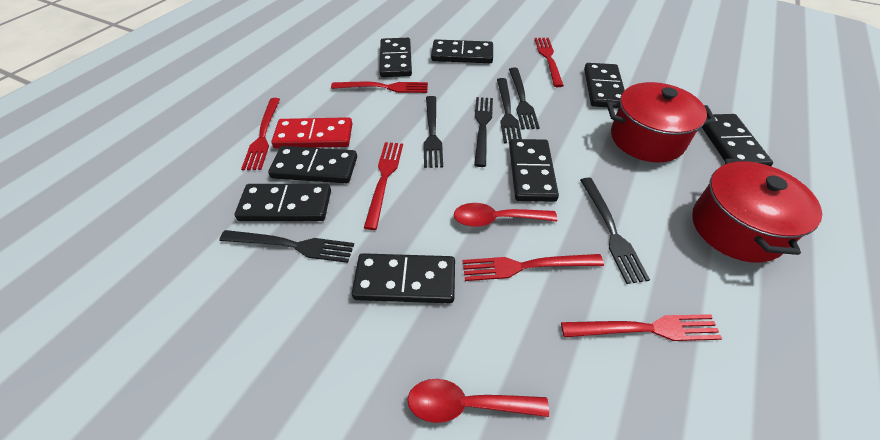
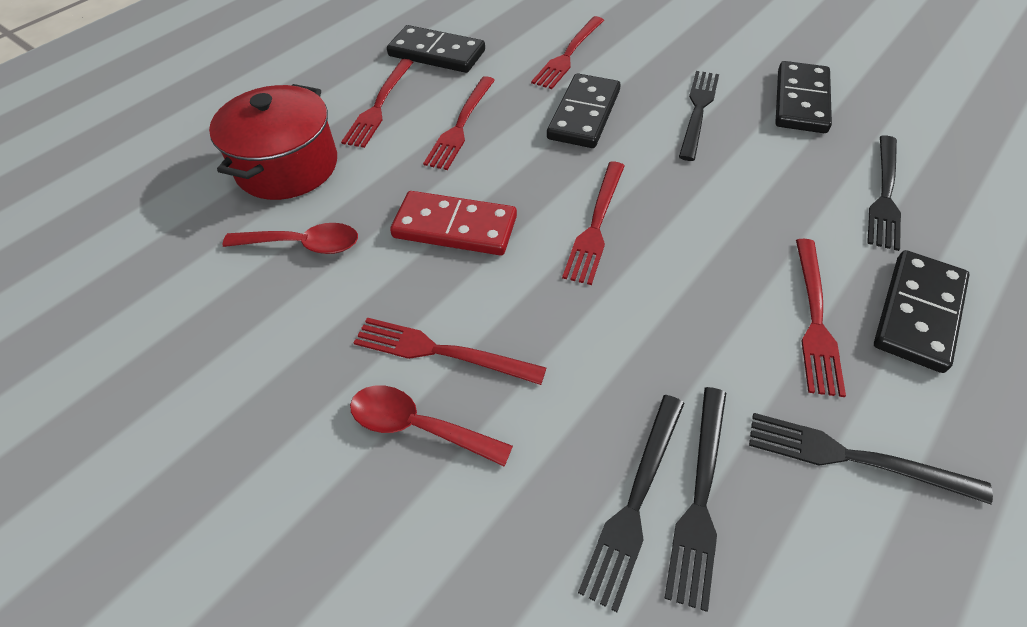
black domino: [235,184,331,221] [268,146,357,183] [352,253,455,303] [379,38,412,77] [431,39,493,63] [509,139,559,202] [584,63,625,108] [702,114,773,166] = 8 -> [387,25,485,73] [547,73,621,148] [775,61,832,133] [874,250,970,373] = 4
black fork: [220,230,354,263] [423,96,443,168] [474,97,493,167] [497,78,522,143] [509,68,540,130] [580,178,650,284] = 6 -> [578,395,685,612] [664,387,726,612] [679,71,719,161] [749,413,993,504] [867,136,901,251] = 5
red pot: [607,82,716,162] [692,158,822,262] = 2 -> [209,84,337,200] = 1

